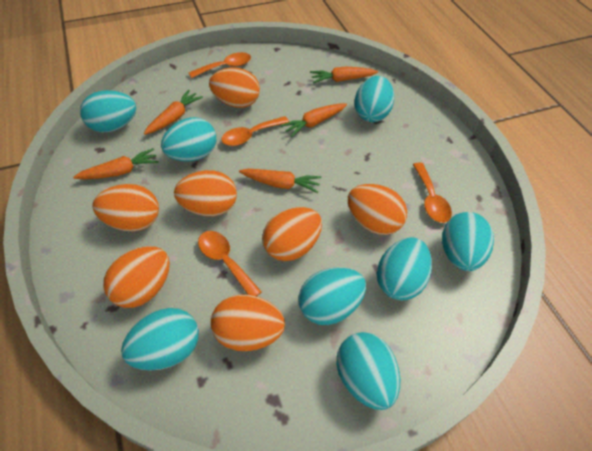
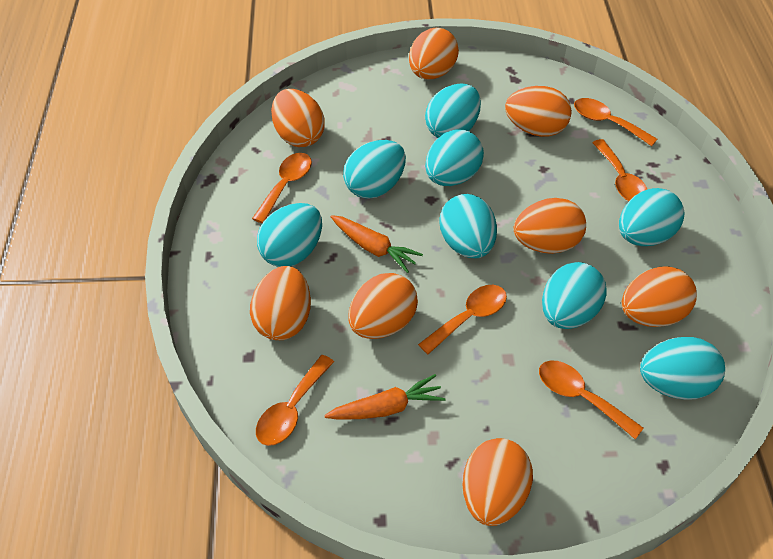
orange carrot: [73,148,159,179] [144,90,203,135] [239,168,321,193] [281,104,347,137] [310,67,378,83] = 5 -> [324,374,445,420] [331,215,423,273] = 2
orange egg: [93,184,159,231] [103,246,170,308] [174,170,237,216] [209,68,260,108] [211,294,285,351] [262,207,322,261] [348,184,407,235] = 7 -> [250,266,311,340] [271,89,325,147] [348,273,418,339] [409,28,459,79] [463,438,533,526] [505,86,572,137] [513,198,586,254] [622,266,697,327] = 8
orange spoon: [189,52,251,78] [198,231,262,296] [221,116,289,146] [413,162,452,223] = 4 -> [252,153,312,223] [256,355,334,446] [418,285,507,354] [539,360,644,439] [574,98,657,146] [592,139,648,201] = 6

